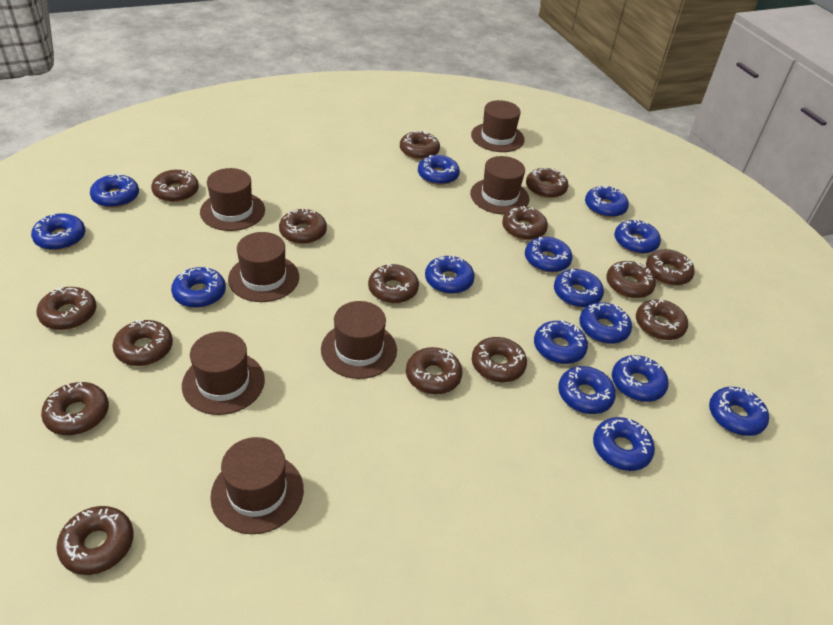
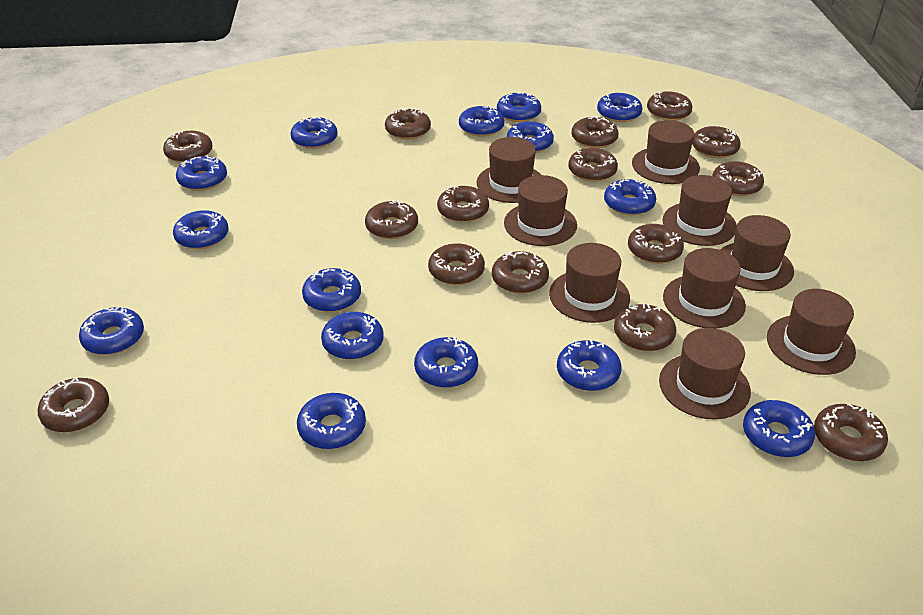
brown hat: [182,331,265,415] [200,168,265,231] [210,437,304,534] [228,232,299,302] [321,301,397,379] [470,156,529,214] [471,100,525,152] = 7 -> [477,137,541,203] [504,175,577,246] [549,243,630,323] [632,120,700,184] [659,328,751,420] [662,175,737,246] [663,248,746,328] [720,215,794,291] [767,289,856,375] = 9

